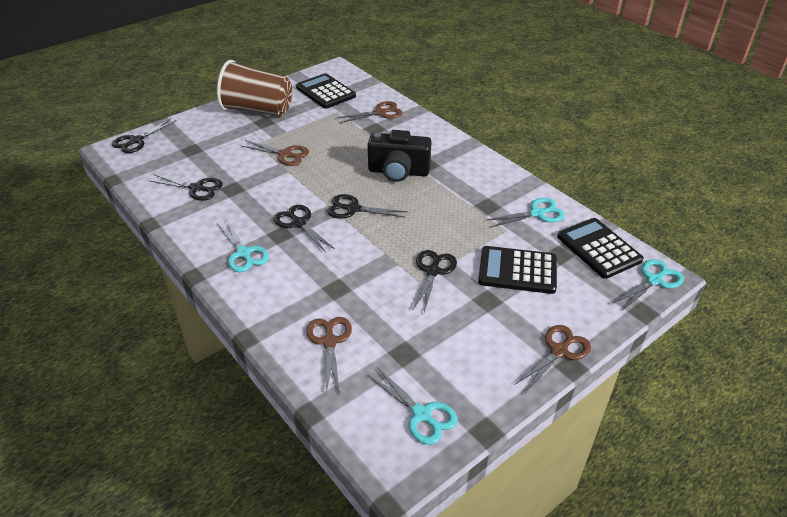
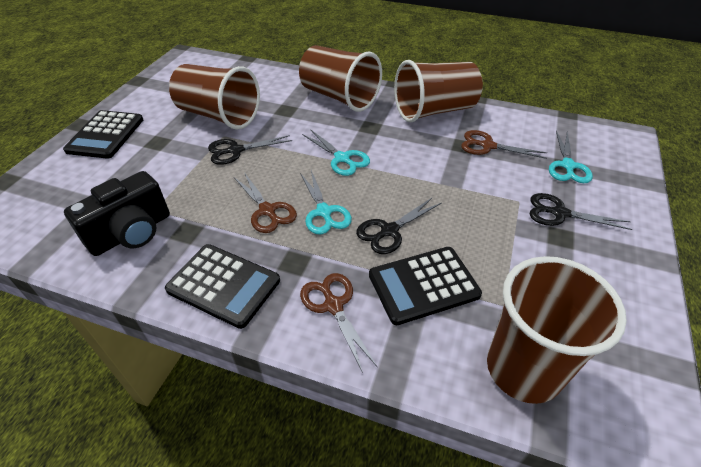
black scissors: [112,118,176,153] [150,174,223,201] [274,205,335,253] [327,194,408,219] [412,250,457,312] = 5 -> [208,135,292,165] [356,197,441,254] [530,193,633,230] = 3
brown cup: [217,60,292,116] = 1 -> [169,64,260,130] [299,45,382,112] [394,60,483,122] [487,256,627,404] = 4
brown scissors: [240,140,309,166] [306,317,352,395] [337,101,402,123] [514,325,591,394] = 4 -> [234,172,297,233] [300,273,377,373] [461,130,547,159] = 3
turquoise scissors: [217,218,269,272] [367,367,458,445] [487,198,565,228] [612,259,684,311] = 4 -> [300,170,352,234] [302,129,370,176] [549,131,593,183] = 3

